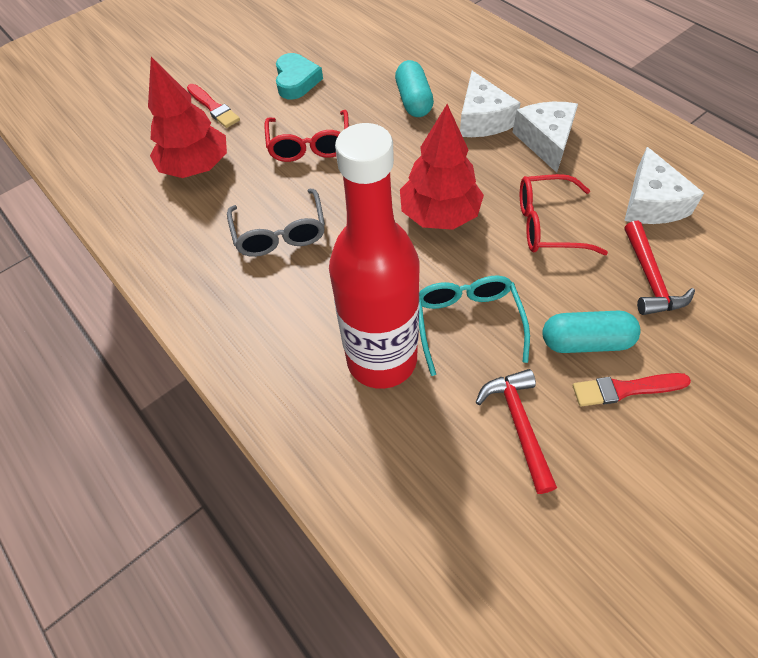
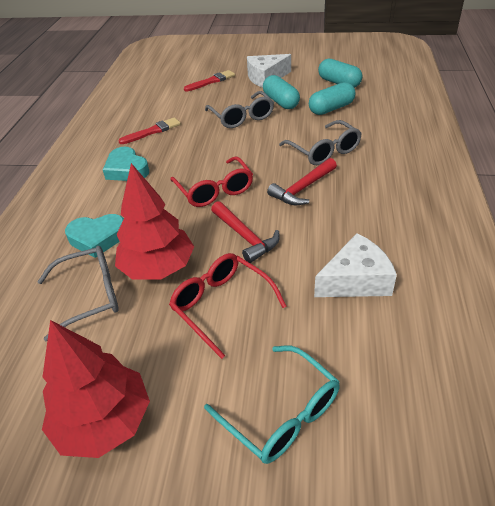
grey glasses: [227,189,325,257] = 1 -> [37,246,119,341] [205,91,274,128] [279,120,362,165] = 3
red bottle: [329,123,420,389] = 1 -> none = 0
turquoise capsule: [395,60,434,117] [542,311,641,353] = 2 -> [263,75,300,109] [309,82,355,115] [318,59,363,88] = 3
turquoise heart: [276,53,323,99] = 1 -> [65,214,124,258] [103,147,149,181] = 2
white cheese: [460,71,521,137] [512,102,578,173] [624,147,704,224] = 3 -> [247,54,291,88] [314,233,397,297] = 2

